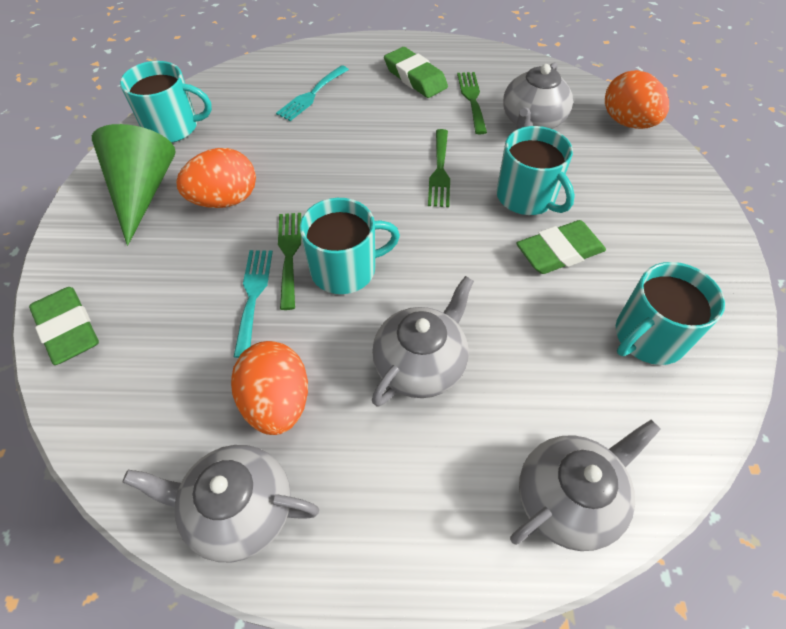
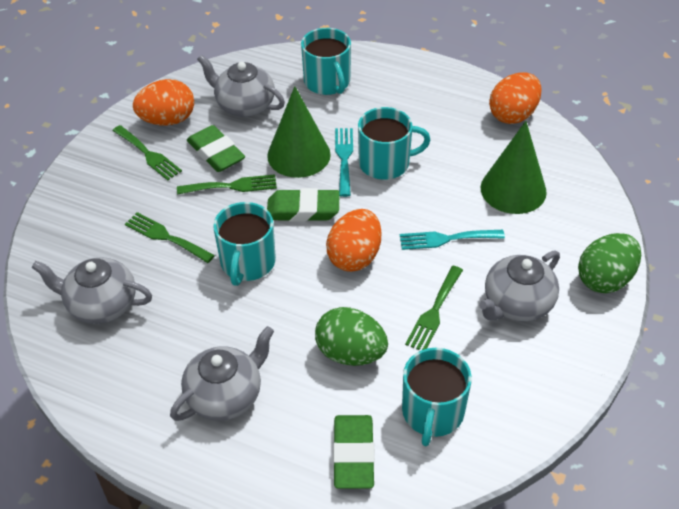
green cone: [92,124,176,246] = 1 -> [267,86,331,178] [481,121,547,214] = 2
green egg: none = 0 -> [315,307,388,366] [578,233,641,293] = 2
green fork: [278,213,301,310] [428,129,450,207] [457,72,487,134] = 3 -> [113,125,182,180] [125,212,215,263] [177,174,277,195] [405,266,463,350] = 4

